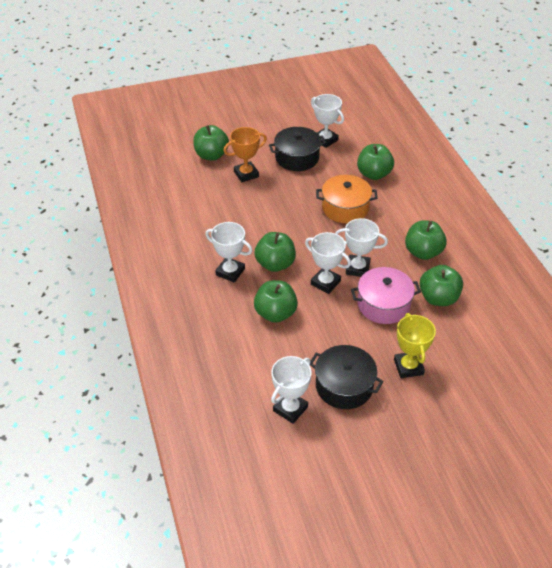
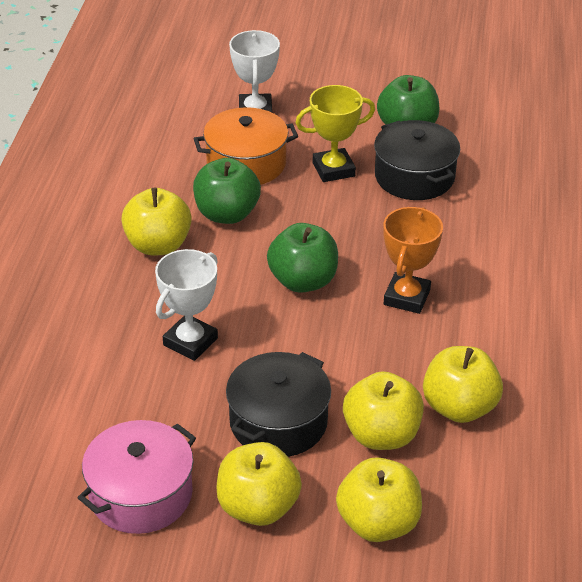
green apple: [193,125,229,160] [254,232,296,272] [254,280,298,323] [357,144,394,180] [405,220,447,260] [420,265,463,306] = 6 -> [193,158,261,224] [267,223,338,293] [377,75,440,125] = 3
white trophy: [205,222,252,283] [271,356,312,424] [305,232,351,294] [311,94,344,148] [335,218,388,277] = 5 -> [155,249,218,361] [229,30,280,112] = 2
yellow apple: none = 0 -> [121,188,192,256] [216,442,302,526] [336,457,422,542] [343,371,424,450] [423,346,503,423] = 5

